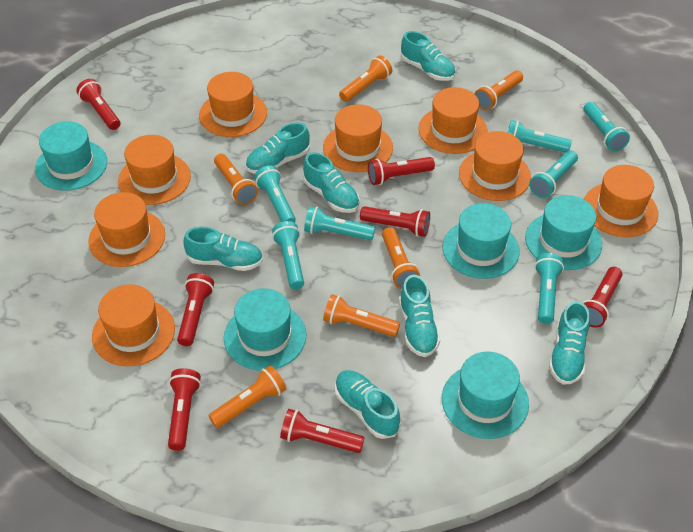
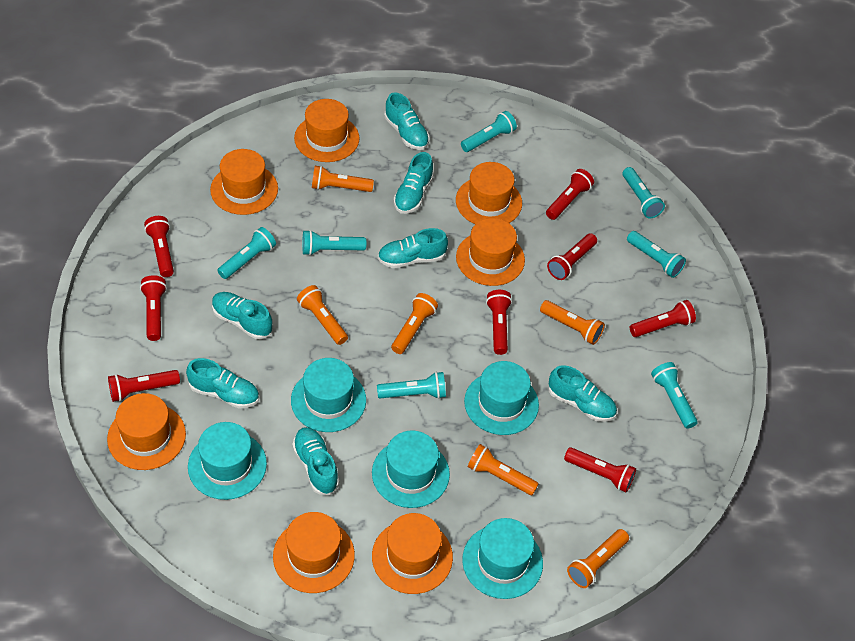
orange hat: [88,192,165,267] [92,284,175,366] [118,135,191,205] [199,72,267,137] [323,104,393,172] [418,87,488,154] [459,131,531,201] [584,165,658,237] = 8 -> [107,393,186,470] [210,149,278,215] [273,512,355,593] [294,99,359,162] [372,513,453,594] [456,162,522,224] [456,218,525,286] = 7
red flashlight: [77,79,120,130] [168,368,201,451] [177,273,214,346] [280,409,364,453] [360,206,430,237] [368,157,435,185] [582,267,622,328] = 7 -> [108,370,180,402] [140,275,167,341] [144,216,174,277] [486,290,512,355] [546,169,594,220] [547,233,597,280] [564,447,636,493] [630,300,696,337] = 8

